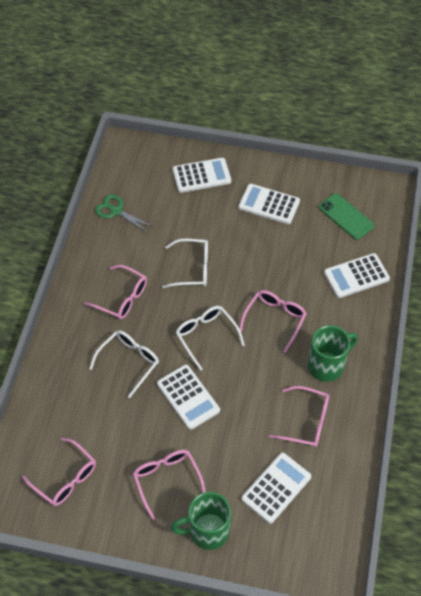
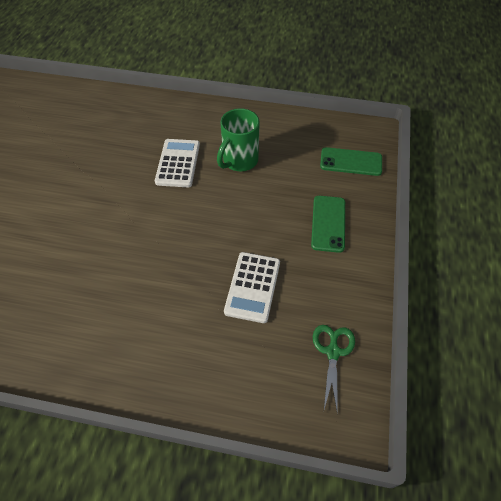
green mug: [170,492,231,550] [308,325,358,382] = 2 -> [217,108,260,171] = 1
green phone: [319,193,374,240] = 1 -> [311,196,345,253] [320,147,382,176] = 2
pink glasses: [22,438,96,506] [84,265,147,319] [133,450,205,520] [239,290,307,353] [269,386,330,447] = 5 -> none = 0
white calculator: [157,365,220,430] [173,158,231,193] [239,184,300,224] [241,453,311,524] [324,253,390,298] = 5 -> [155,139,200,187] [224,252,280,323] = 2
white glasses: [89,330,159,398] [162,239,208,288] [176,306,245,371] = 3 -> none = 0

